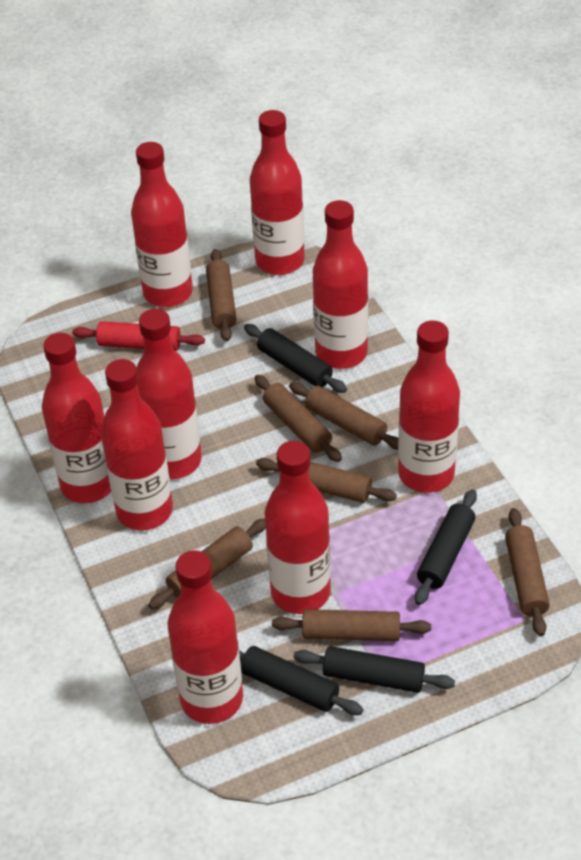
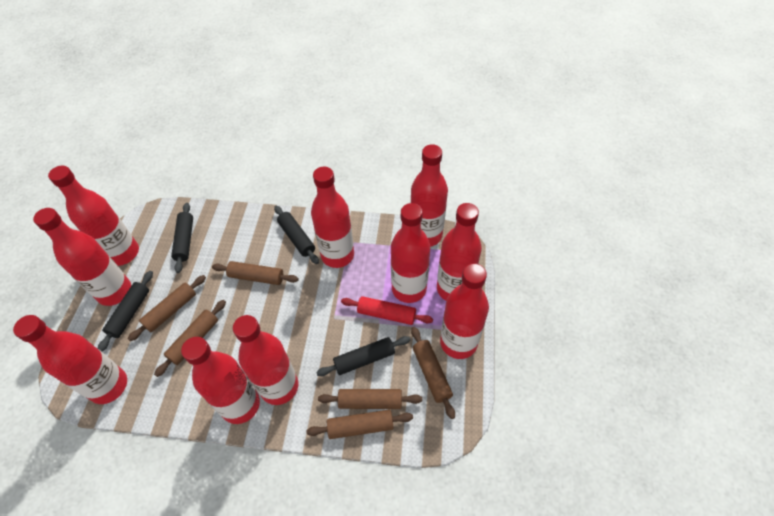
brown rolling pin: [148,518,266,609] [206,249,237,342] [255,375,342,462] [256,458,397,503] [272,609,431,641] [289,382,398,450] [505,508,550,636] = 7 -> [127,275,206,341] [154,300,226,377] [212,261,299,285] [306,410,413,439] [318,389,422,409] [411,327,455,419] = 6
red bottle: [42,333,111,503] [101,359,173,531] [131,142,193,307] [137,309,202,479] [168,550,243,724] [250,110,305,275] [265,441,331,614] [313,200,368,369] [398,320,460,493] = 9 -> [13,315,127,404] [33,208,131,306] [48,166,139,266] [181,337,260,424] [233,315,298,405] [311,167,354,268] [391,203,430,303] [411,144,448,247] [437,203,482,301] [440,263,489,359] = 10

